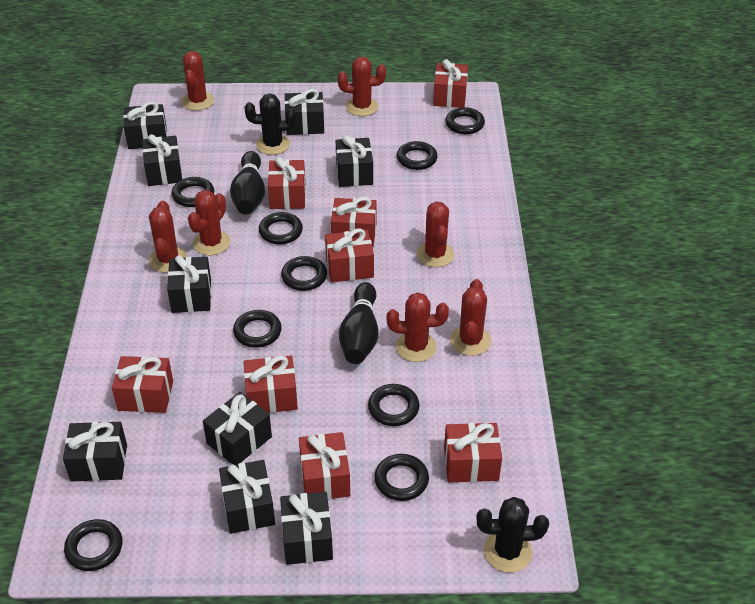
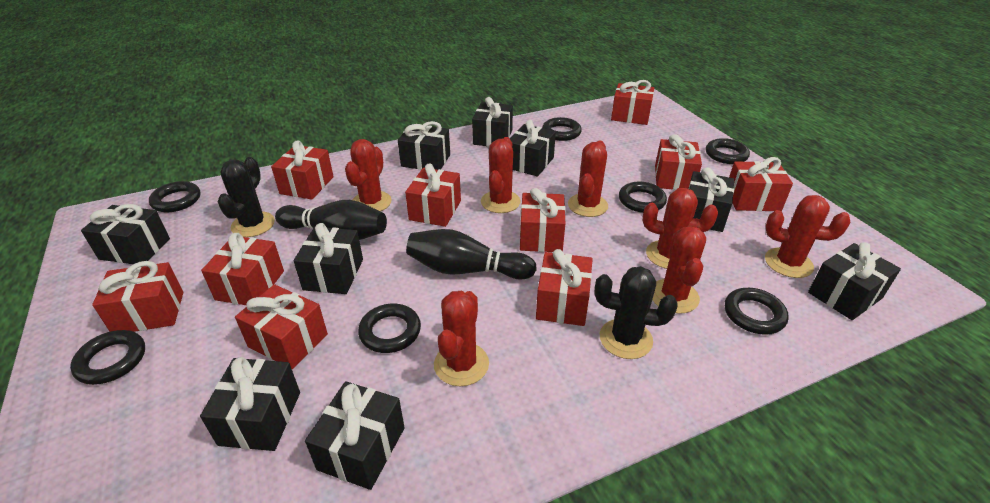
black ring: [64,519,123,571] [172,177,214,207] [233,310,282,348] [259,212,303,244] [281,256,327,291] [368,384,420,426] [374,454,429,501] [397,141,438,170] [445,107,485,134] = 9 -> [70,330,145,385] [149,181,200,212] [358,304,421,353] [542,117,582,141] [619,182,667,213] [706,138,750,164] [725,288,789,335] = 7
red gift: [112,356,173,413] [244,355,298,413] [268,157,306,209] [299,432,350,500] [325,228,374,282] [331,197,377,247] [433,59,468,108] [444,423,502,482] = 8 -> [92,261,184,332] [201,233,284,305] [235,284,328,369] [271,140,334,200] [405,163,461,227] [520,188,566,252] [536,249,593,326] [611,80,654,125] [655,134,702,190] [729,157,793,211] = 10

